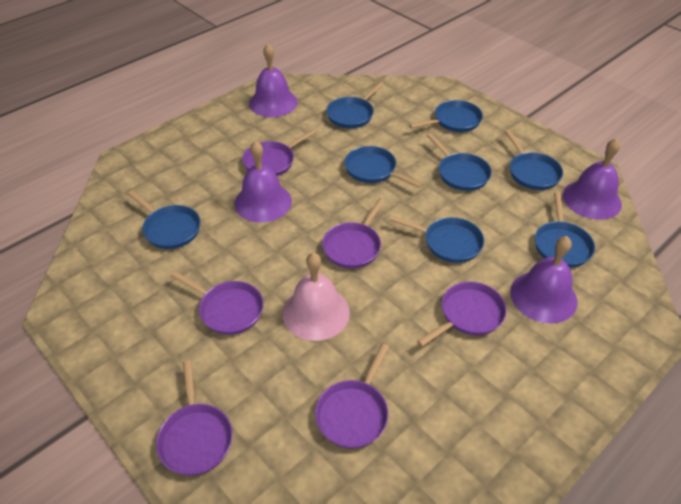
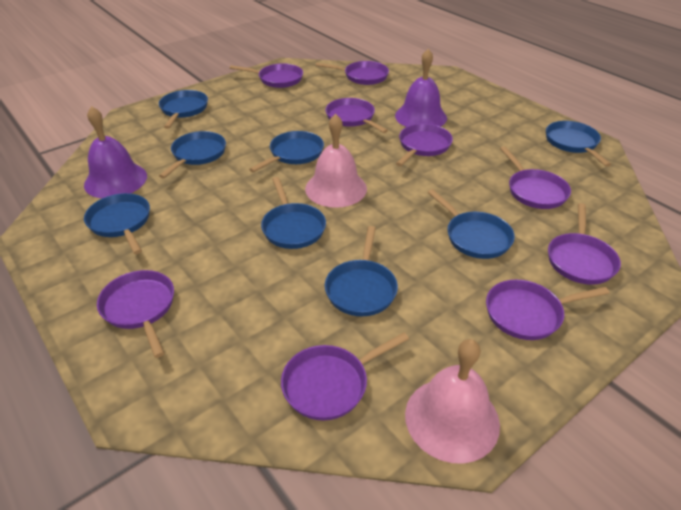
pink bell: [283,253,350,341] = 1 -> [305,114,367,208] [405,339,500,464] = 2
purple bell: [234,141,292,223] [249,44,298,117] [510,236,577,323] [563,138,622,220] = 4 -> [84,106,147,198] [395,49,447,127] = 2
purple pan: [156,360,233,476] [171,271,264,335] [242,129,316,176] [315,343,389,449] [322,198,385,269] [417,281,507,347] = 6 -> [97,270,174,358] [230,63,303,88] [281,333,409,421] [316,61,389,85] [325,98,388,133] [396,124,453,166] [486,280,610,340] [500,146,571,209] [548,203,621,285] = 9

